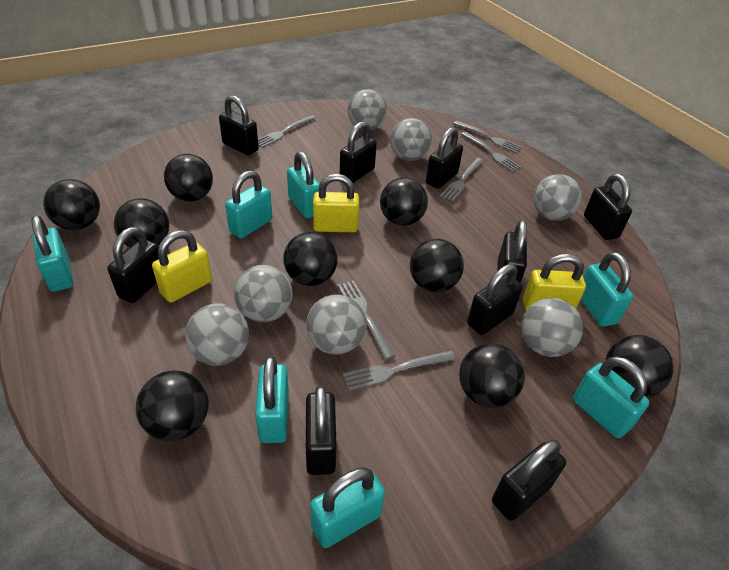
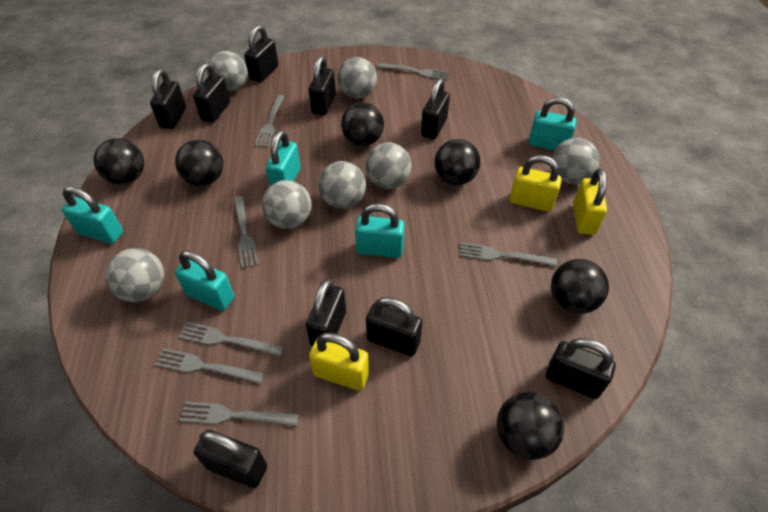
black ball: [43,179,100,230] [114,198,169,247] [136,370,209,441] [164,154,213,201] [283,232,338,286] [380,177,428,226] [410,239,464,292] [459,343,525,408] [605,335,674,397] = 9 -> [94,138,144,185] [175,140,223,186] [341,102,384,146] [434,139,481,185] [497,392,564,460] [551,259,609,314] = 6
grey fork: [258,115,316,148] [338,280,396,360] [343,350,456,391] [440,158,484,202] [454,121,522,153] [461,131,522,172] = 6 -> [155,348,265,384] [178,322,284,357] [179,401,299,426] [234,196,259,269] [255,95,285,147] [378,63,449,80] [459,243,557,267] = 7
turquoise padlock: [32,215,73,292] [225,170,272,238] [255,356,289,443] [287,151,320,218] [310,467,385,548] [573,356,650,438] [581,252,633,327] = 7 -> [62,186,123,244] [175,250,234,311] [266,130,301,186] [355,203,404,258] [528,97,576,150] = 5

